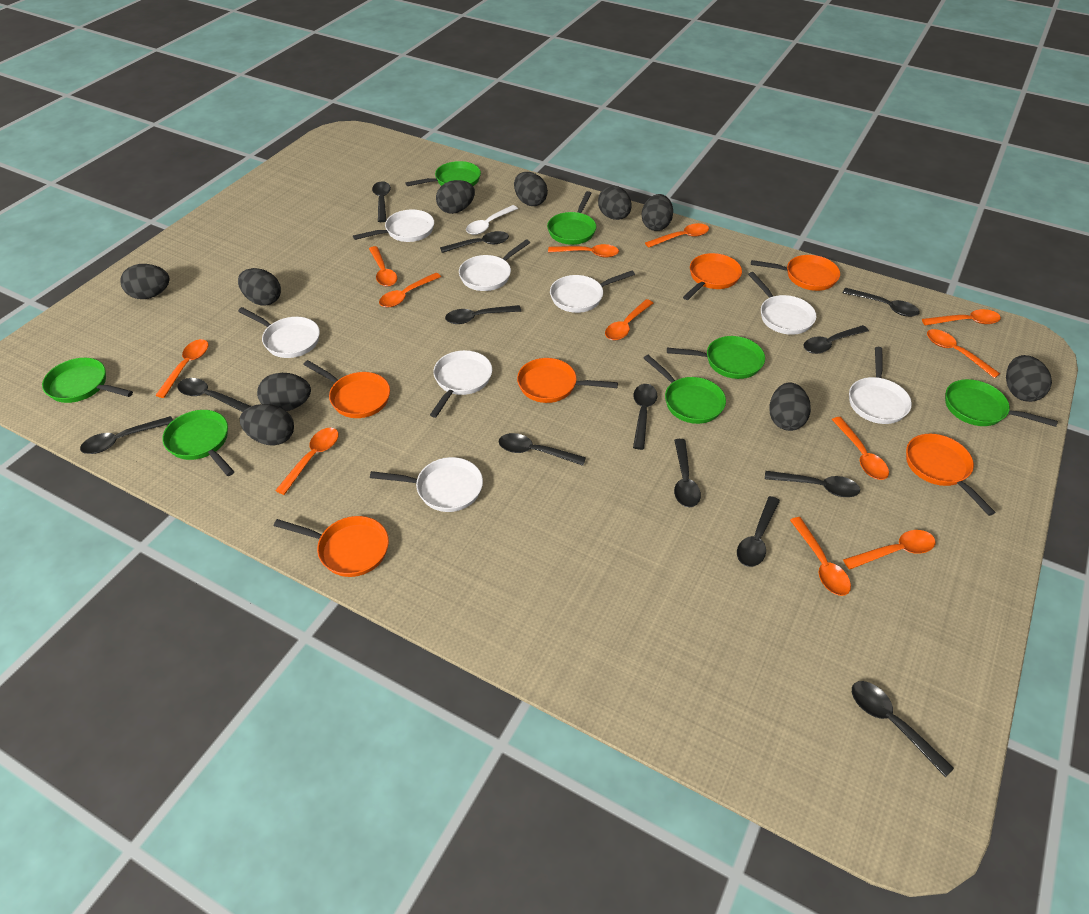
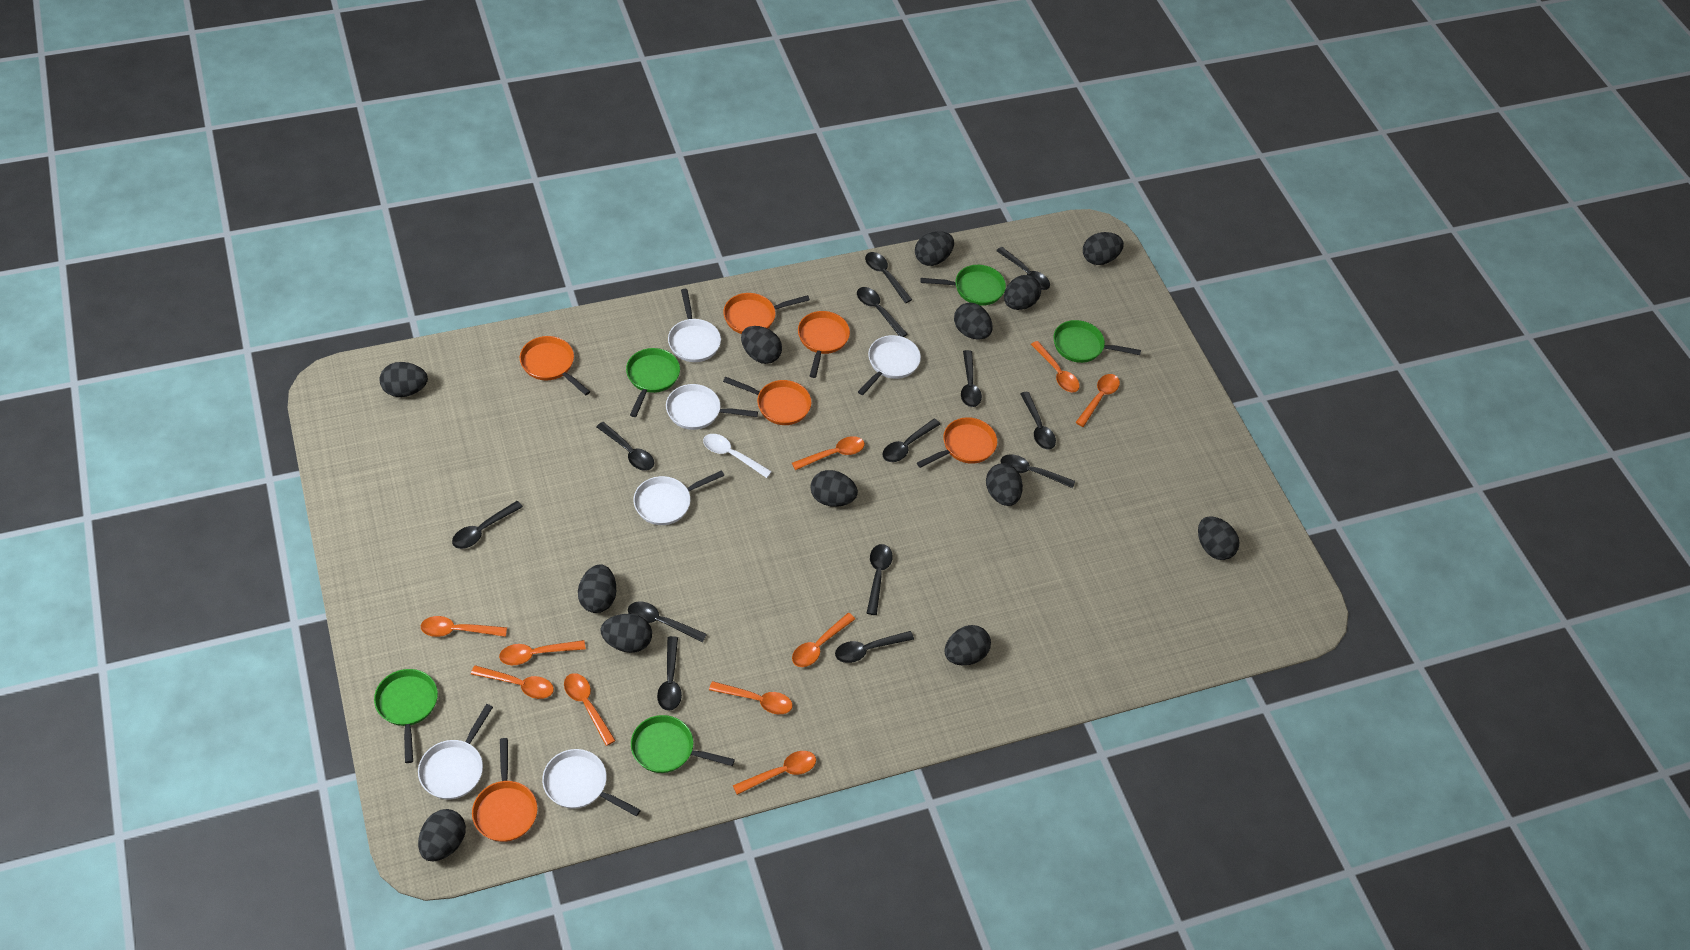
black egg: [121,264,169,299] [238,268,281,306] [240,404,294,446] [257,373,311,411] [436,180,475,214] [514,172,548,206] [598,186,632,220] [642,194,673,231] [769,382,811,431] [1006,355,1052,402] = 10 -> [380,362,428,397] [418,809,466,861] [578,564,616,613] [601,614,652,653] [741,326,782,364] [810,470,858,507] [915,231,954,266] [944,625,991,665] [954,303,993,340] [986,463,1023,506] [1004,275,1041,310] [1083,232,1124,265] [1198,516,1239,560] = 13
green pan: [42,358,133,403] [162,410,234,476] [406,161,481,186] [547,191,596,245] [644,355,726,424] [667,336,765,379] [945,379,1058,427] = 7 -> [374,669,438,763] [626,348,680,417] [631,715,735,773] [920,265,1006,306] [1053,320,1141,363] = 5
orange spoon: [155,339,209,398] [275,428,339,495] [369,246,397,287] [379,273,441,308] [548,244,619,258] [605,299,653,340] [645,223,709,248] [790,517,851,596] [832,417,889,480] [843,530,935,570] [922,309,1001,325] [927,329,1000,378] = 12 -> [421,616,507,637] [471,665,554,699] [499,640,586,665] [564,673,616,746] [709,681,793,714] [733,751,816,795] [792,436,865,470] [792,613,855,667] [1031,341,1080,392] [1076,374,1120,427] = 10
white pan: [238,307,320,358] [353,209,434,242] [370,457,483,512] [430,350,492,418] [459,239,530,291] [550,271,635,313] [748,272,816,335] [849,347,912,424] = 8 -> [418,704,493,799] [542,749,641,816] [633,470,724,525] [666,384,758,430] [668,289,721,362] [858,335,921,395] = 6

